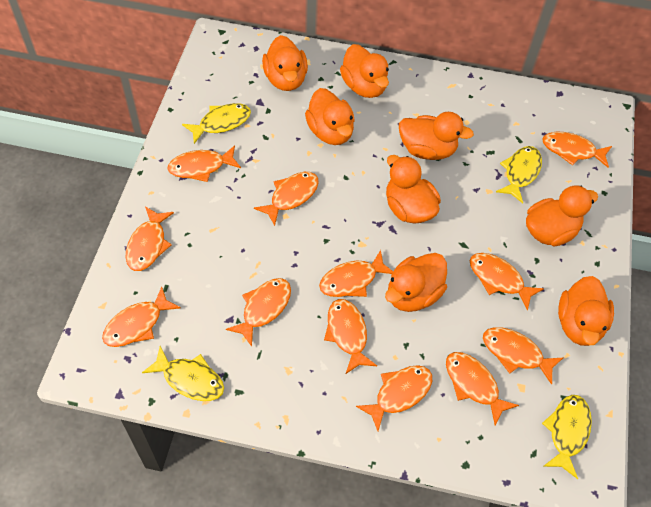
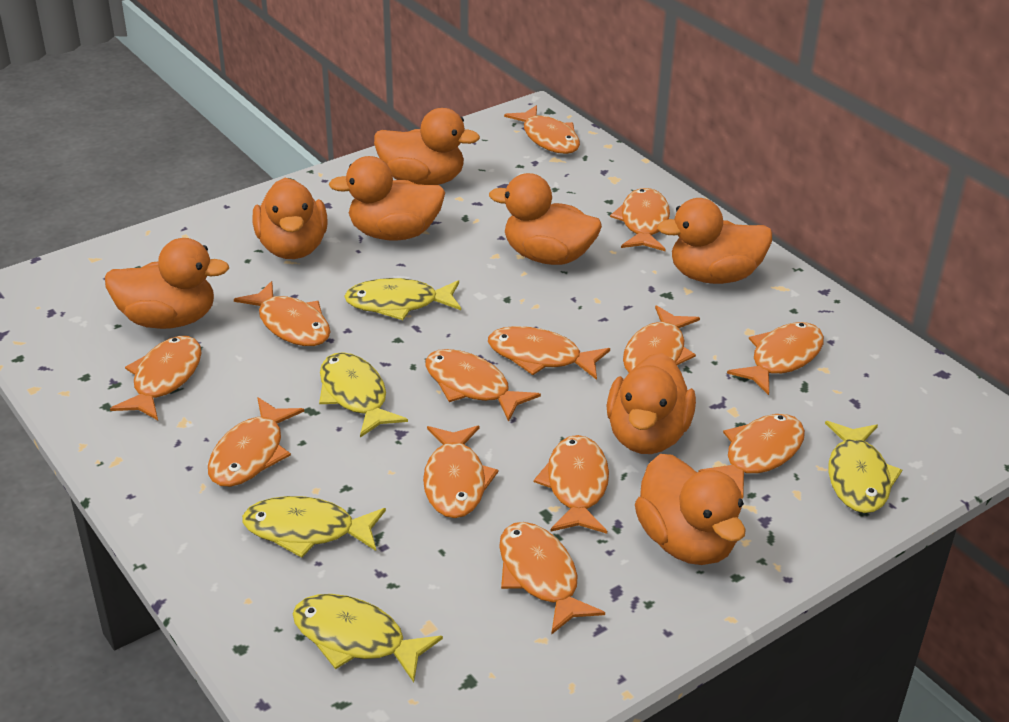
orange fish: [102,287,181,347] [125,206,174,271] [168,145,241,182] [226,278,291,347] [254,172,319,226] [319,250,393,297] [324,299,377,374] [356,365,432,431] [446,352,519,425] [470,253,544,311] [483,327,564,385] [542,132,612,168] = 12 -> [110,336,202,420] [208,397,304,487] [234,281,330,346] [423,426,499,518] [425,349,541,422] [488,326,610,380] [499,522,605,635] [504,105,580,154] [534,435,609,534] [610,188,670,251] [623,305,700,373] [698,414,805,499] [727,322,824,395] = 13
yellow fish: [142,346,224,401] [182,103,251,144] [496,146,542,203] [542,395,592,479] = 4 -> [242,496,386,558] [293,594,443,683] [319,352,408,438] [344,278,461,320] [825,421,902,513] = 5

